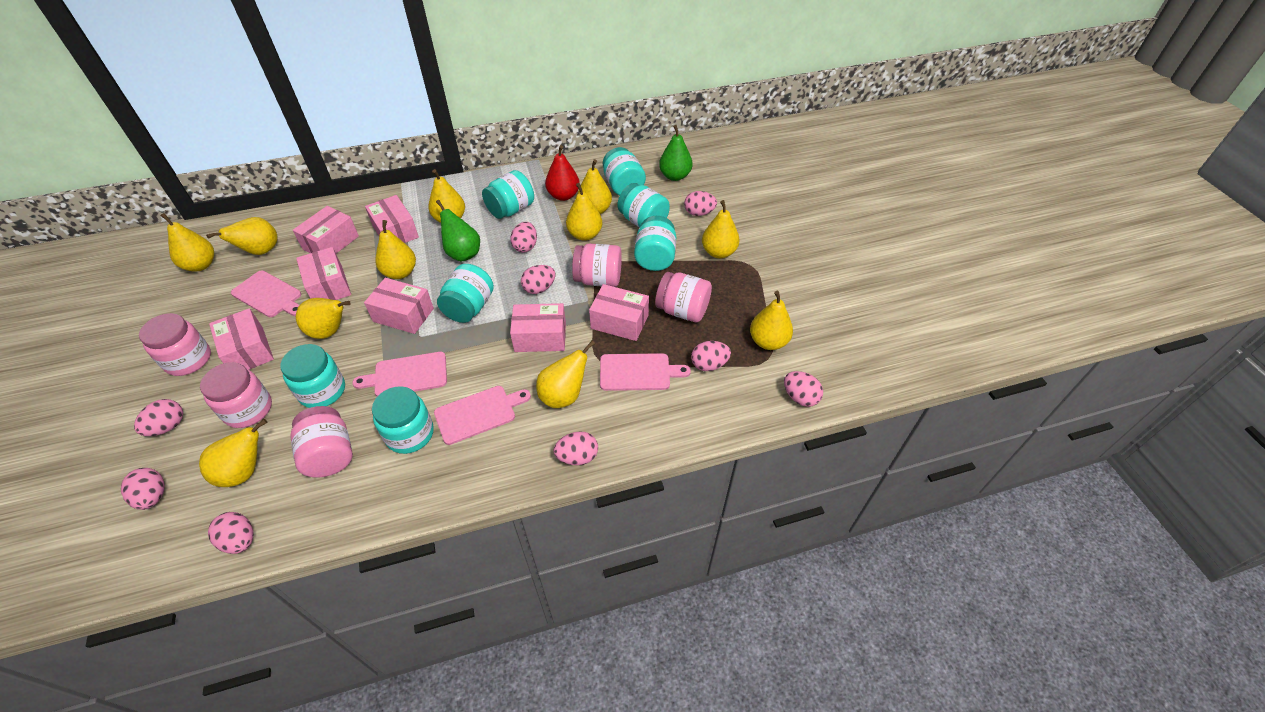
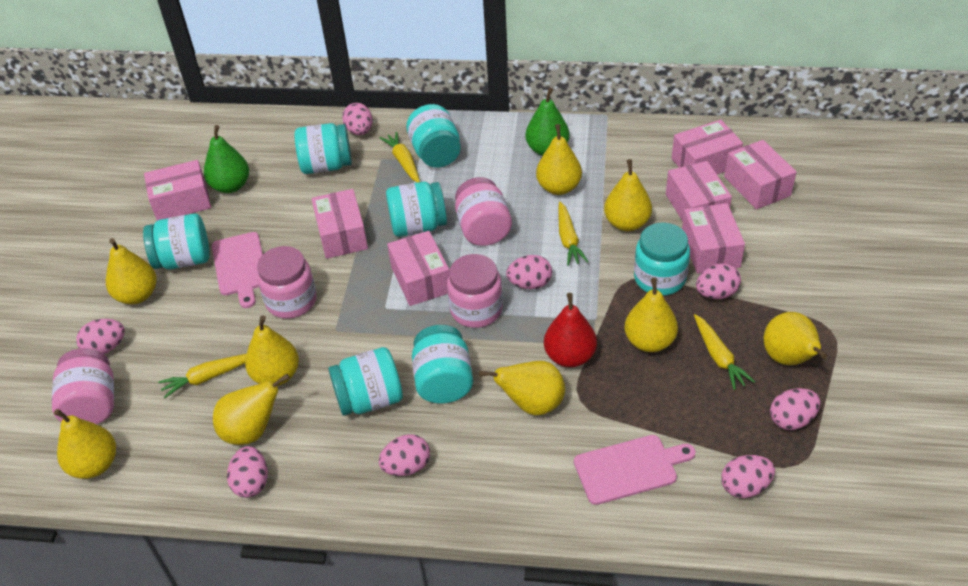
pink cutting board: [231,271,301,317] [352,352,447,396] [434,386,531,445] [600,353,691,391] = 4 -> [212,232,263,308] [574,435,696,505] = 2
pink egg: [121,468,165,510] [134,399,183,436] [208,512,254,554] [510,222,537,252] [521,265,556,294] [554,431,598,465] [684,191,717,216] [691,341,731,371] [784,371,823,407] = 9 -> [76,319,125,354] [227,446,268,498] [342,103,373,135] [378,434,430,476] [506,255,552,289] [696,263,741,299] [721,455,775,498] [770,388,820,430] = 8
pink jar: [139,313,211,376] [200,362,272,428] [290,406,353,478] [572,243,622,287] [655,272,712,322] = 5 -> [52,348,114,424] [257,246,316,319] [447,254,503,328] [455,177,512,246] = 4
yellow carrot: none = 0 -> [158,354,246,398] [380,132,420,183] [558,201,589,266] [694,314,755,390] = 4
yellow pear: [160,213,214,272] [199,419,267,487] [206,217,277,255] [296,298,351,339] [375,220,416,279] [428,169,465,223] [536,340,595,408] [566,183,602,241] [578,159,612,214] [702,200,740,258] [750,291,793,350] = 11 -> [54,409,116,479] [106,238,157,304] [213,374,290,445] [245,315,299,386] [479,361,565,416] [536,124,582,195] [604,159,652,231] [625,278,678,352] [763,312,827,365] = 9

